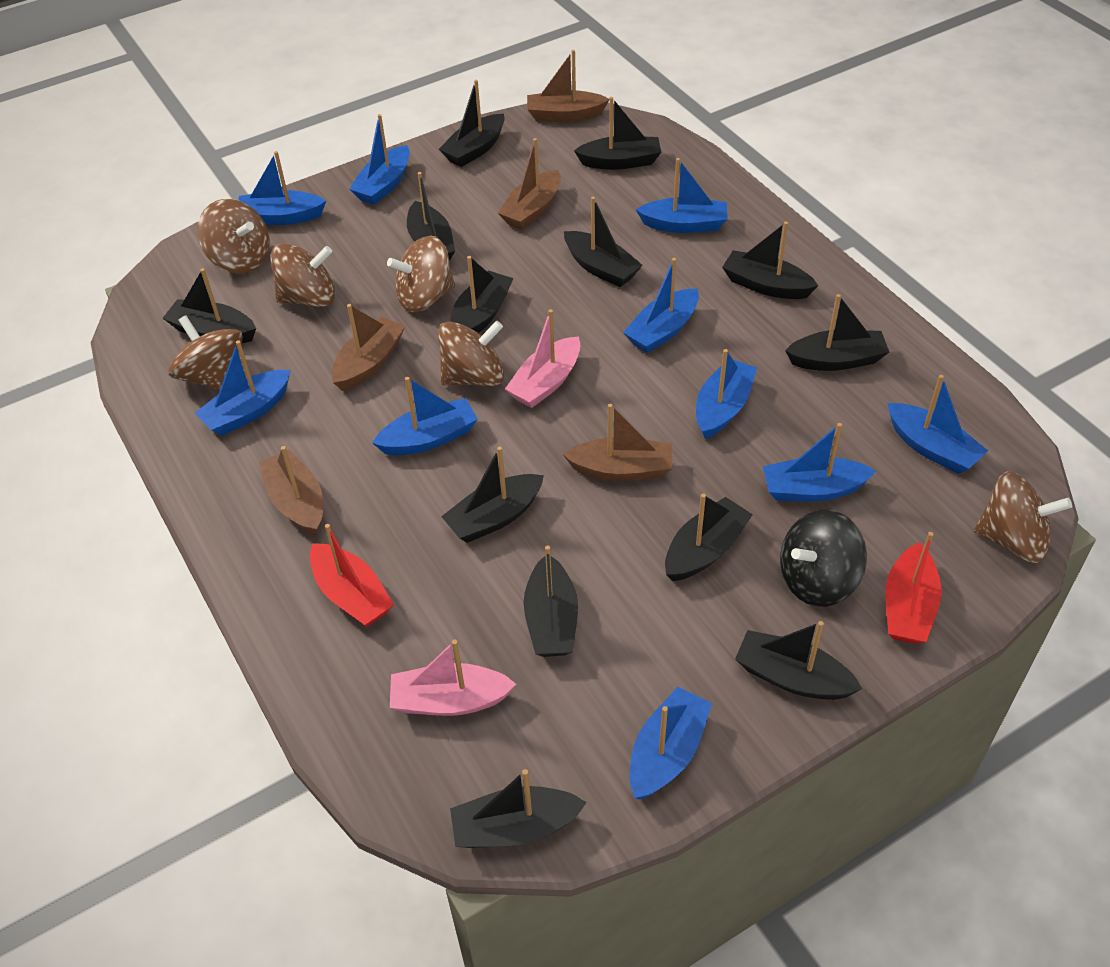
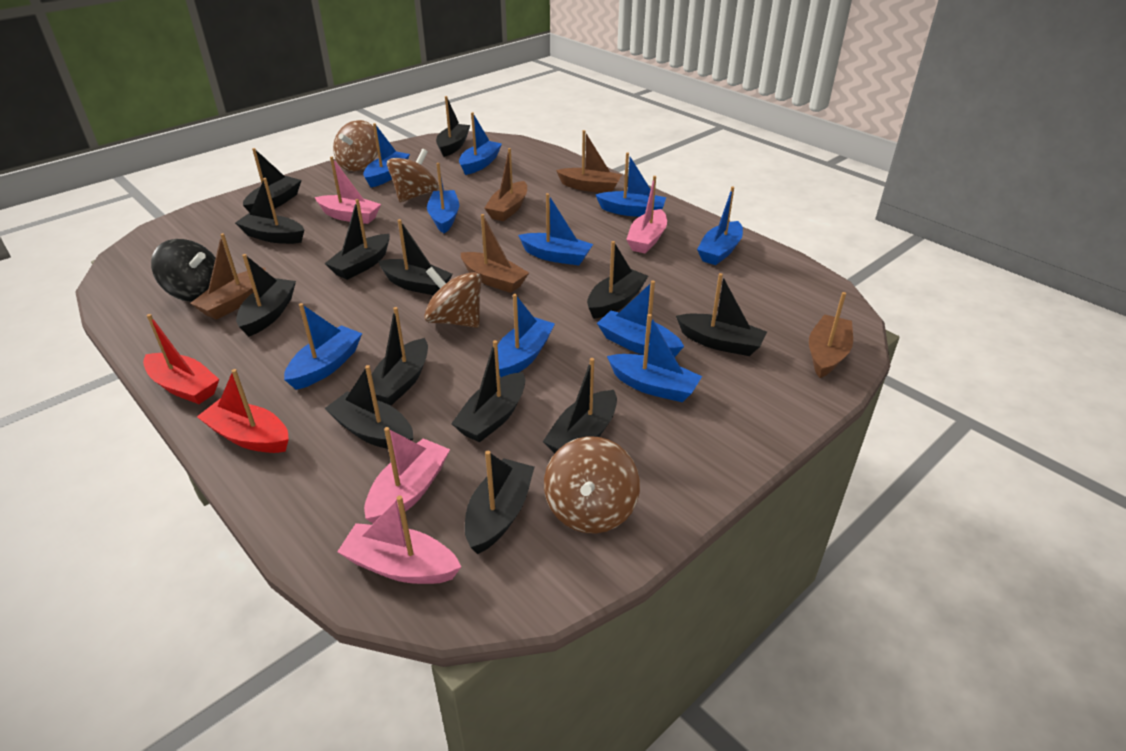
brown spinning top: [168,315,243,390] [197,199,270,274] [270,243,335,307] [387,236,455,312] [438,321,504,386] [974,471,1072,563] = 6 -> [333,120,378,171] [387,149,439,202] [424,267,482,328] [544,436,640,533] = 4
pink boat: [390,640,516,716] [505,309,581,408] = 2 -> [315,157,381,224] [337,496,461,584] [364,427,450,523] [626,176,667,253] = 4

